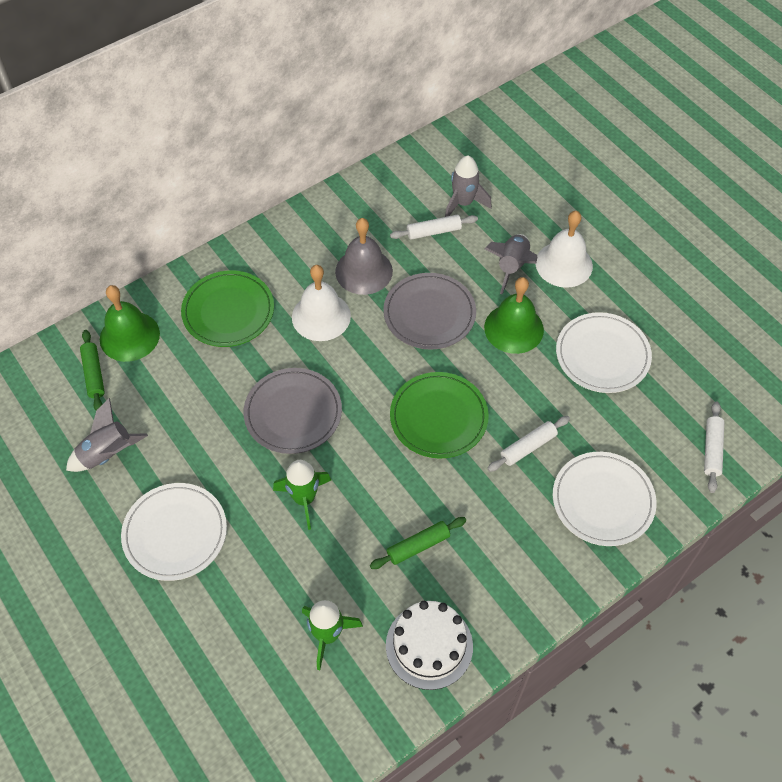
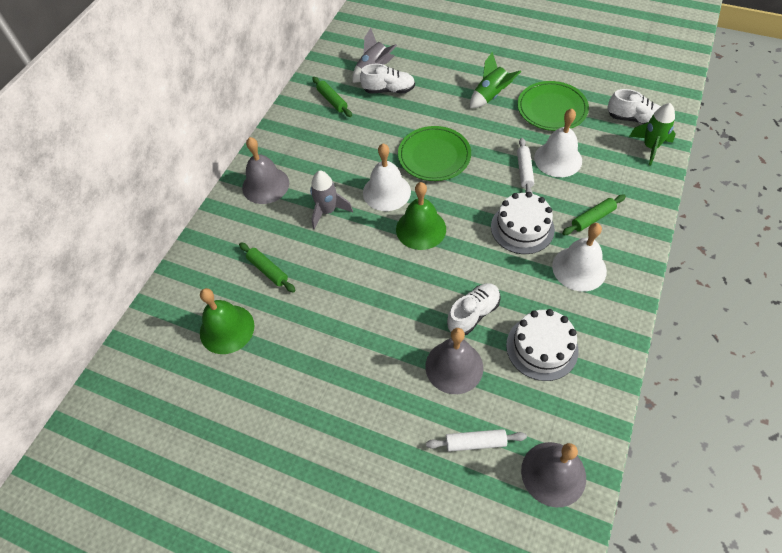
green rolling pin: [80,330,105,410] [370,517,466,569] = 2 -> [239,242,295,293] [312,77,352,117] [562,195,626,235] = 3
grey bell: [335,218,393,295] = 1 -> [242,137,289,204] [425,328,483,394] [521,442,586,507] = 3
grey plate: [244,368,342,454] [383,273,476,350] = 2 -> none = 0
grey rocket: [66,398,148,472] [445,155,492,217] [484,234,537,294] = 3 -> [310,171,353,229] [353,28,397,83] = 2
white bell: [292,265,351,341] [535,211,593,288] = 2 -> [363,144,411,211] [534,109,582,177] [552,223,607,292] = 3
white cake: [386,601,473,690] = 1 -> [491,192,555,254] [506,309,579,381] = 2
white plate: [121,483,227,581] [553,452,656,546] [556,312,652,393] = 3 -> none = 0
white rolling pin: [390,215,478,240] [487,416,570,472] [704,401,724,493] = 3 -> [426,429,527,451] [517,138,534,193] = 2
white shoe: none = 0 -> [360,64,415,93] [447,283,501,335] [607,89,661,124] = 3

